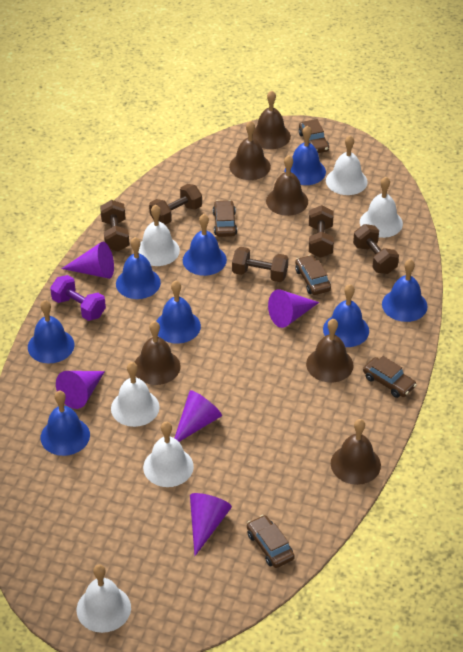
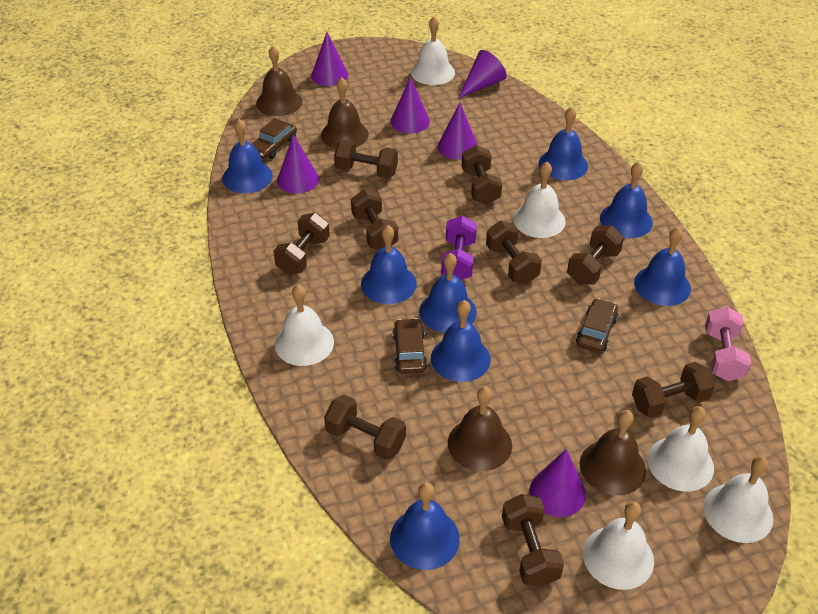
brown bell: [134,321,181,385] [229,120,271,180] [252,90,291,149] [266,155,308,216] [306,319,354,383] [331,419,381,485] = 6 -> [256,46,302,116] [321,77,369,149] [448,387,512,471] [580,410,646,495] = 4
brown car: [213,200,237,237] [247,515,295,568] [295,255,331,295] [299,119,329,153] [363,356,417,398] = 5 -> [252,118,297,159] [393,318,427,374] [576,298,618,353] = 3
brown dumbbell: [100,200,129,251] [149,184,202,225] [232,247,288,282] [309,205,334,258] [353,224,399,274] = 5 -> [274,213,330,275] [324,395,406,460] [334,140,398,178] [351,189,398,249] [462,145,502,204] [486,221,542,284] [502,494,564,587] [567,225,624,285] [632,362,715,418] = 9
pink dumbbell: none = 0 -> [705,307,751,381] = 1
purple cone: [56,371,105,409] [62,242,114,279] [175,390,222,442] [190,493,232,556] [268,289,319,328] = 5 -> [277,134,319,194] [311,32,348,86] [391,77,430,133] [438,103,477,160] [459,50,507,98] [529,449,586,517] = 6

